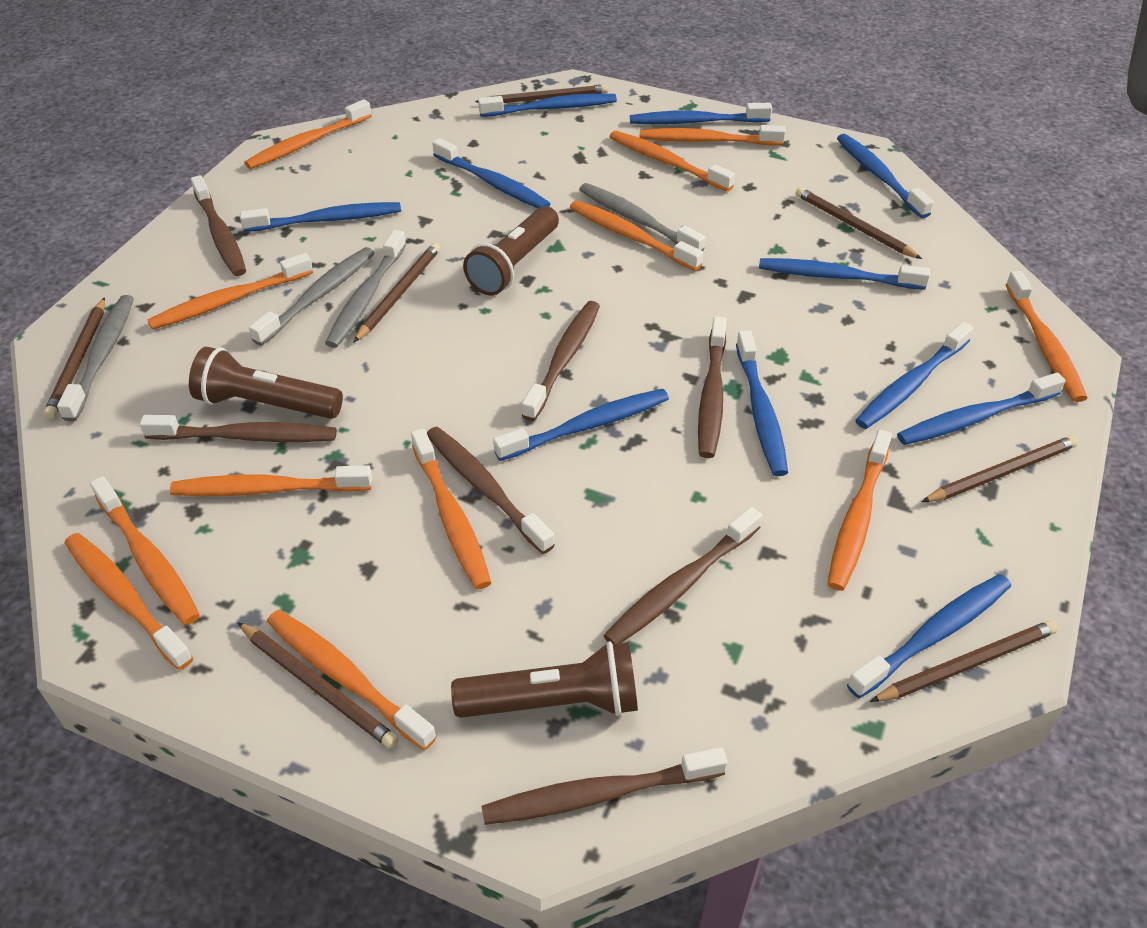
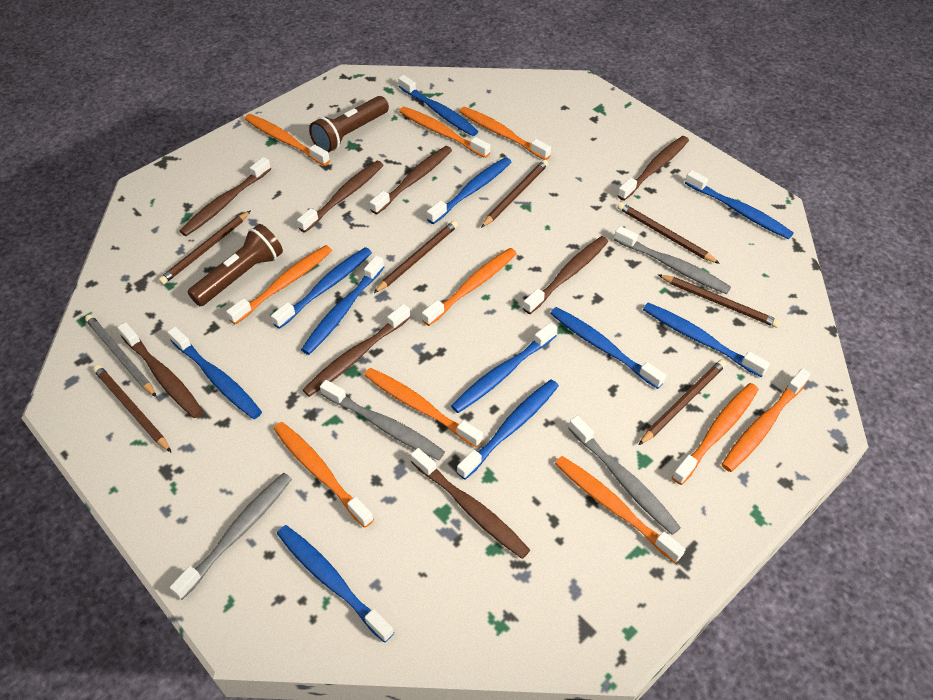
brown flashlight: [189,347,343,419] [451,641,638,718] [463,206,559,296] = 3 -> [188,224,283,306] [309,96,389,153] = 2
brown toothbrush: [140,415,337,442] [191,175,246,276] [427,427,555,554] [481,747,728,825] [522,301,600,421] [603,507,762,644] [698,317,727,458] = 7 -> [117,322,203,418] [180,157,271,236] [297,161,383,233] [303,304,411,397] [370,146,452,214] [411,448,530,559] [523,236,608,314] [617,136,689,201] = 8
grey pencil: none = 0 -> [85,315,156,397] = 1
orange toothbrush: [65,533,193,670] [90,476,200,625] [147,253,313,330] [170,465,372,496] [244,99,372,169] [267,610,437,751] [411,429,491,589] [570,200,703,271] [609,131,735,192] [640,125,786,145] [827,430,892,591] [1005,271,1087,402] = 12 -> [226,245,332,324] [244,114,330,166] [273,422,374,528] [364,368,483,448] [399,107,490,158] [422,248,517,326] [459,107,551,160] [555,456,686,563] [672,383,759,485] [721,368,811,472] = 10

